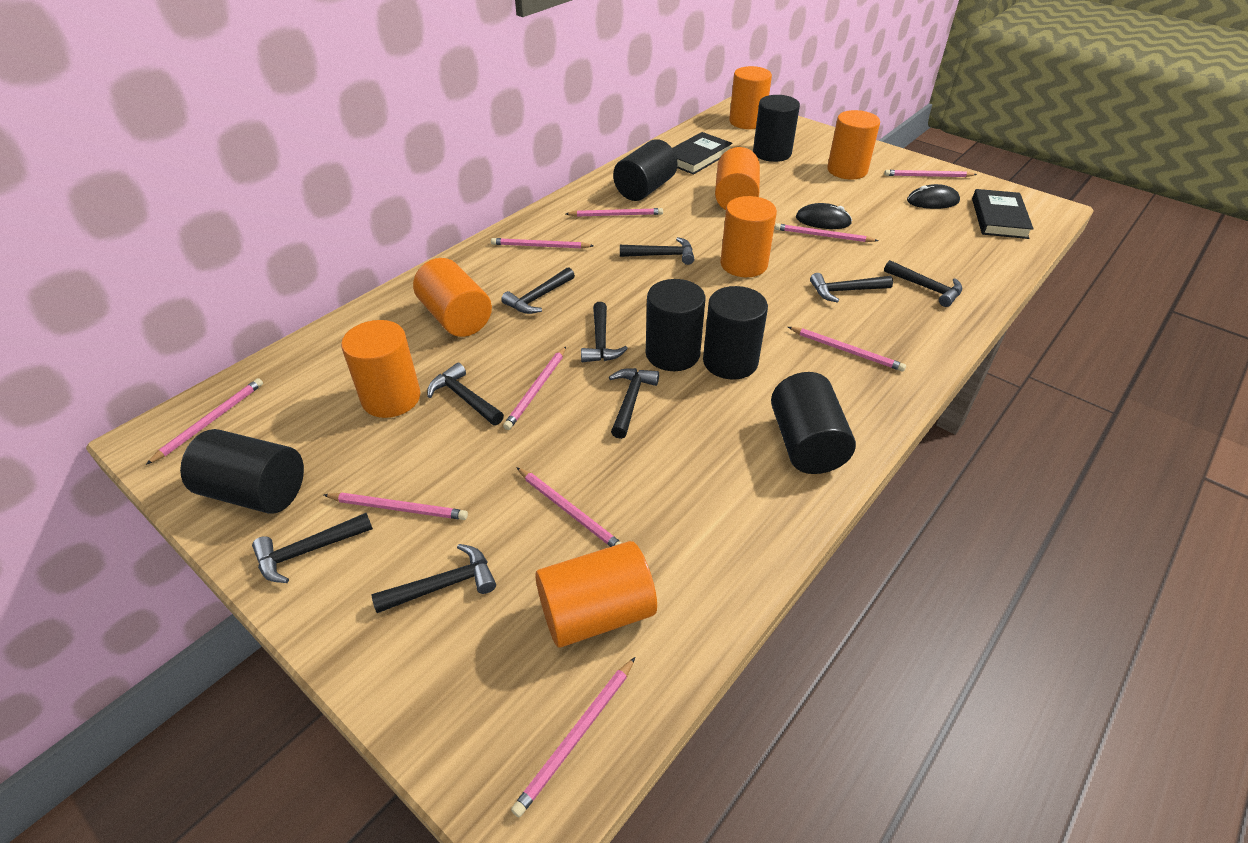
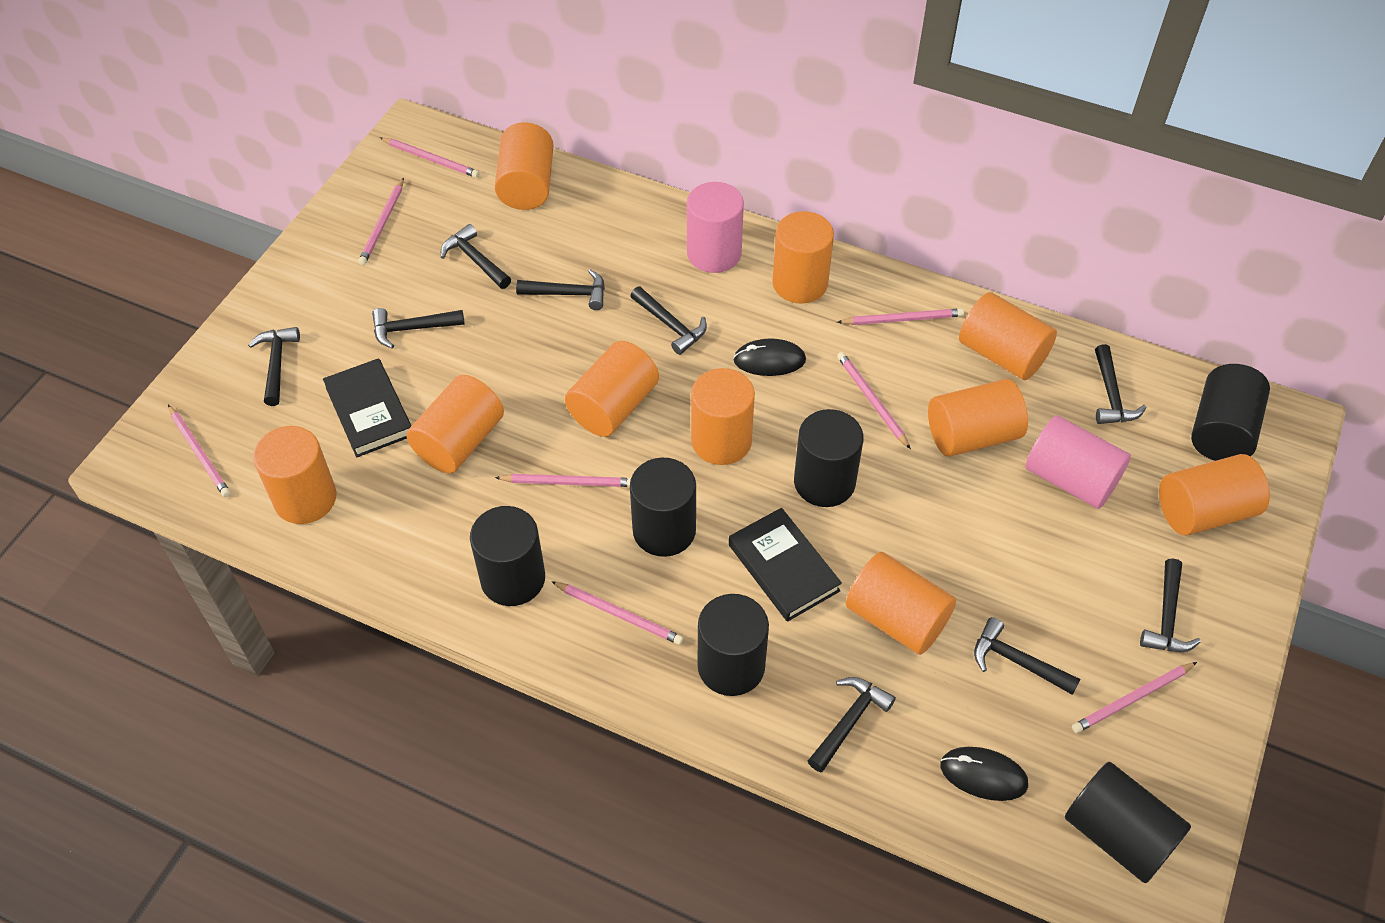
orange cylinder: [341,320,421,418] [413,258,492,337] [535,541,657,648] [715,147,760,210] [720,196,777,277] [729,66,772,129] [827,110,880,179] = 7 -> [253,426,337,524] [407,375,504,473] [495,123,554,210] [565,341,659,437] [691,368,755,465] [772,211,834,304] [846,552,956,655] [928,379,1028,457] [959,292,1057,380] [1159,454,1270,536] = 10
pink cylinder: none = 0 -> [687,182,744,273] [1025,415,1131,509] = 2
pink pencil: [146,378,263,465] [324,493,468,520] [491,238,593,249] [503,347,566,430] [511,657,635,817] [516,467,622,547] [566,208,663,217] [775,223,878,242] [788,327,906,372] [884,170,977,177] = 10 -> [168,405,231,497] [358,178,404,265] [380,137,479,178] [495,474,631,487] [551,581,683,645] [837,308,964,325] [837,352,911,449] [1072,662,1197,733] = 8

